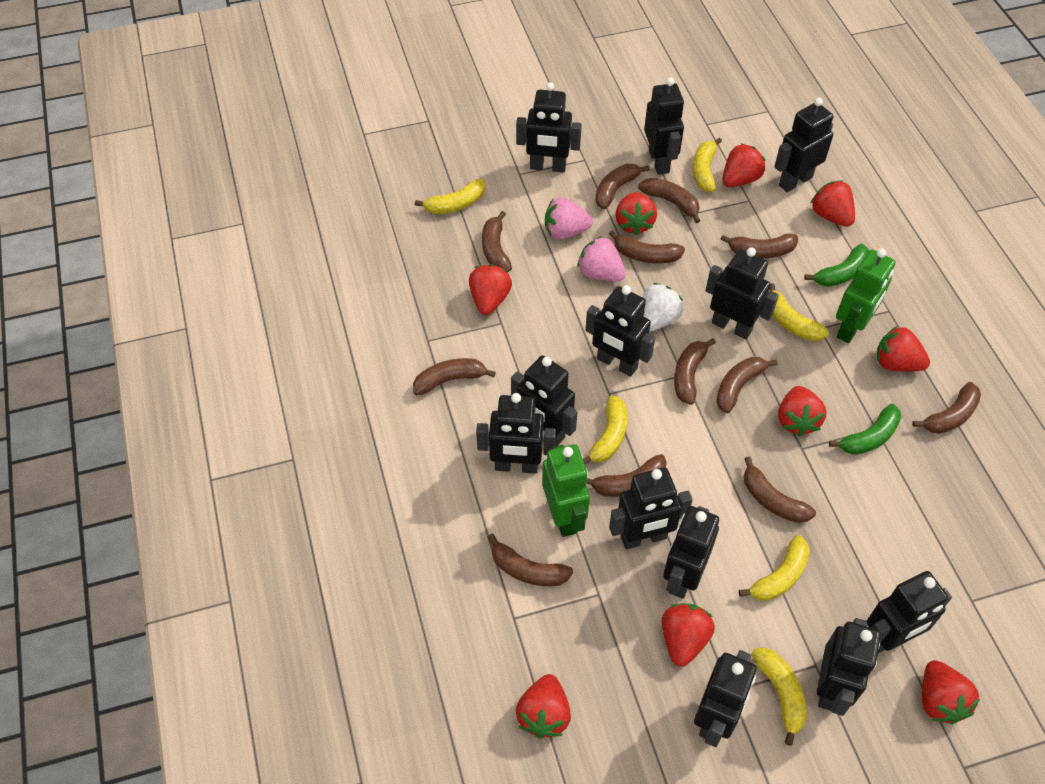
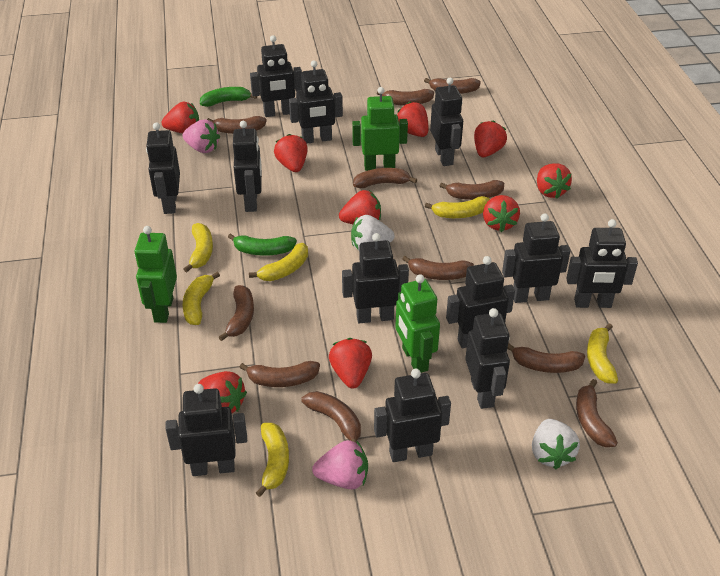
brown banana: [413,358,496,395] [482,211,512,271] [488,534,573,586] [586,454,667,497] [595,164,650,209] [609,230,685,264] [638,178,700,223] [674,338,716,405] [716,357,777,413] [721,233,798,258] [744,456,816,523] [912,382,981,434] = 12 -> [207,116,267,134] [219,285,254,341] [239,361,320,387] [301,391,361,443] [353,168,417,188] [377,89,434,106] [402,256,474,280] [424,78,481,94] [440,180,504,200] [507,343,585,373] [576,379,618,447] = 11
green robot: [542,444,590,537] [836,248,896,343] = 2 -> [134,226,177,323] [352,87,408,171] [395,274,440,373] = 3
white strawberry: [642,283,684,332] = 1 -> [351,215,395,250] [532,419,580,469] = 2

